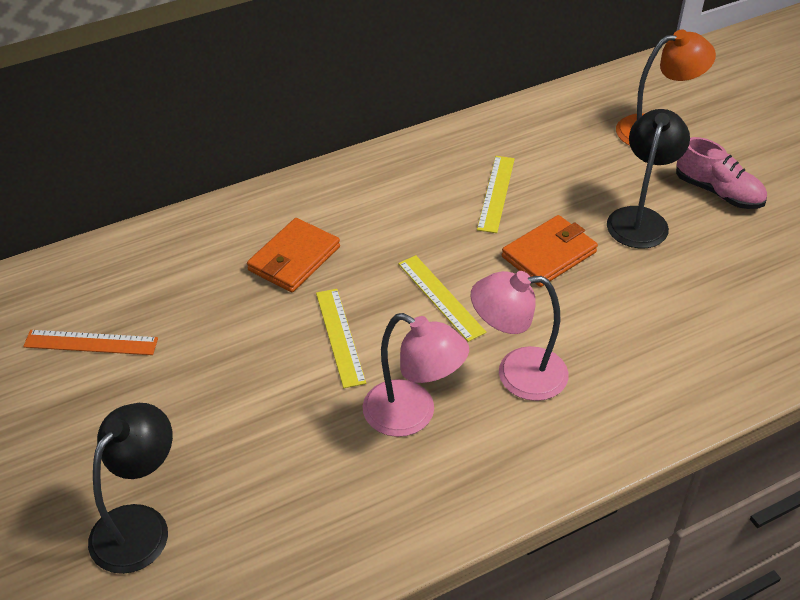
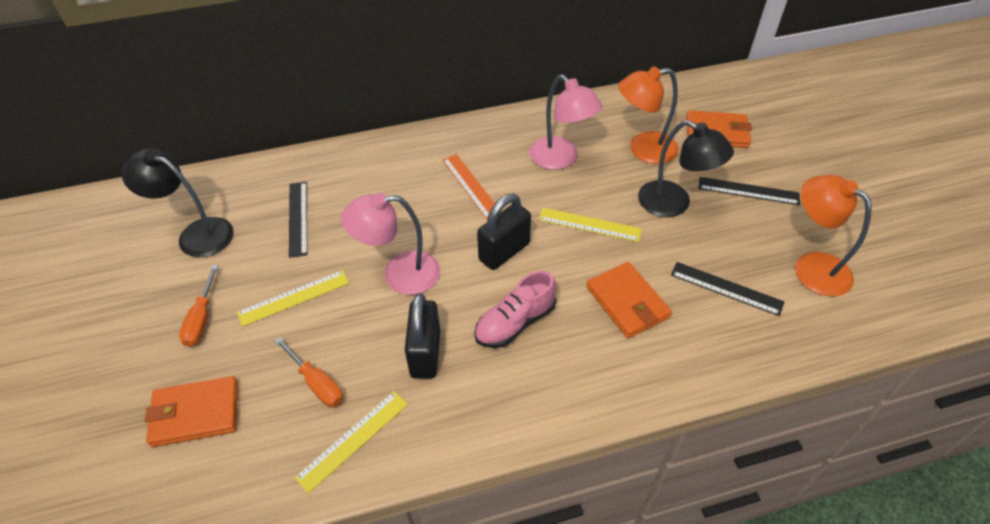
black padlock: none = 0 -> [405,293,440,379] [477,193,531,270] = 2
black ruler: none = 0 -> [289,182,308,258] [671,262,784,316] [699,177,800,205] = 3
orange lamp: [616,29,716,146] = 1 -> [618,67,678,164] [795,175,872,297] = 2
orange screwdriver: none = 0 -> [179,265,218,347] [274,337,343,407] = 2
orange wallet: [247,218,340,292] [502,215,598,287] = 2 -> [145,376,238,447] [586,262,672,338] [686,110,752,148] = 3

